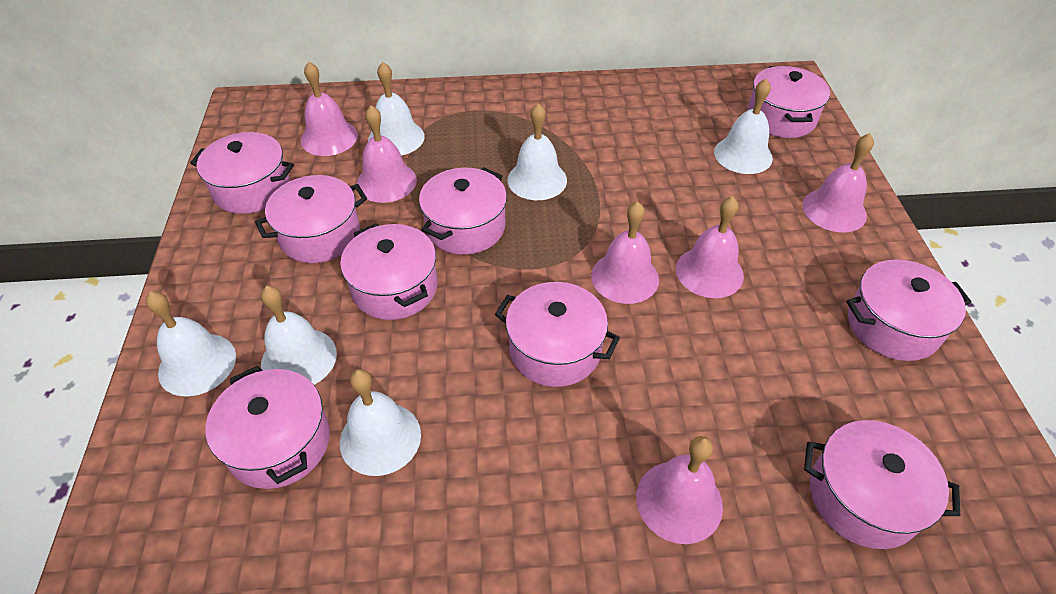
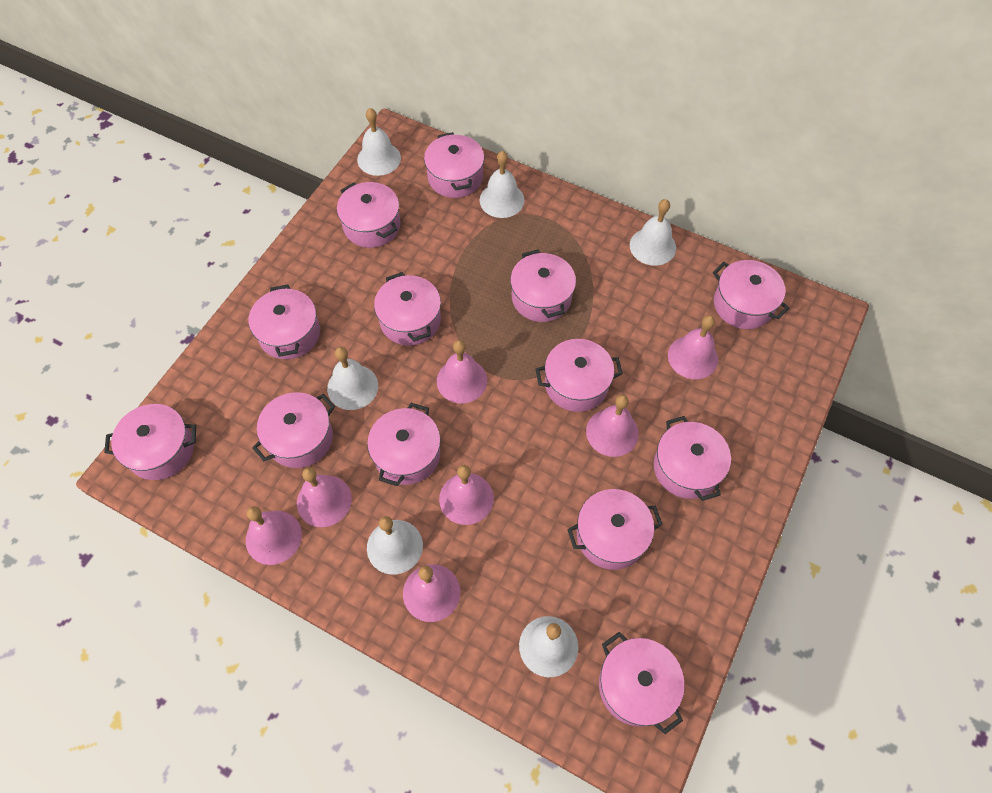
pink bell: [301,62,358,156] [357,105,417,203] [591,201,659,304] [636,436,723,544] [676,196,744,298] [802,133,874,232] = 6 -> [246,506,302,565] [297,467,352,527] [403,564,460,622] [437,340,487,403] [439,465,494,525] [586,395,639,457] [668,315,718,379] = 7
pink pot: [190,132,294,214] [205,366,330,489] [255,175,367,263] [340,223,438,320] [419,167,507,255] [495,282,620,387] [747,66,830,138] [804,420,960,549] [846,259,972,361] = 9 -> [104,404,196,480] [249,284,320,359] [252,392,335,468] [337,182,400,248] [367,403,440,486] [374,272,441,346] [424,132,484,198] [510,249,576,322] [536,339,623,412] [567,489,663,570] [599,632,684,734] [654,416,731,501] [713,260,789,329] = 13

